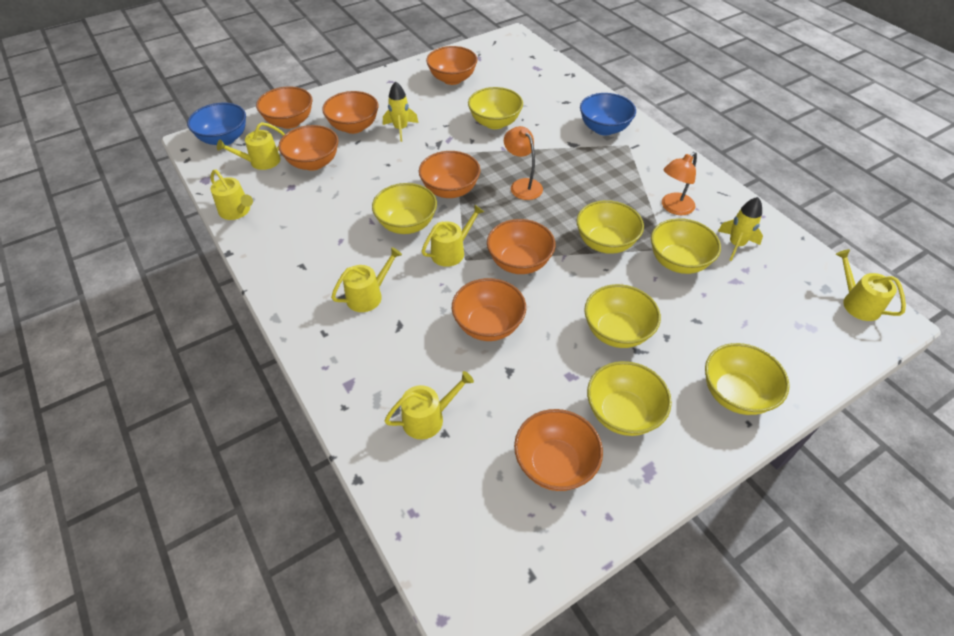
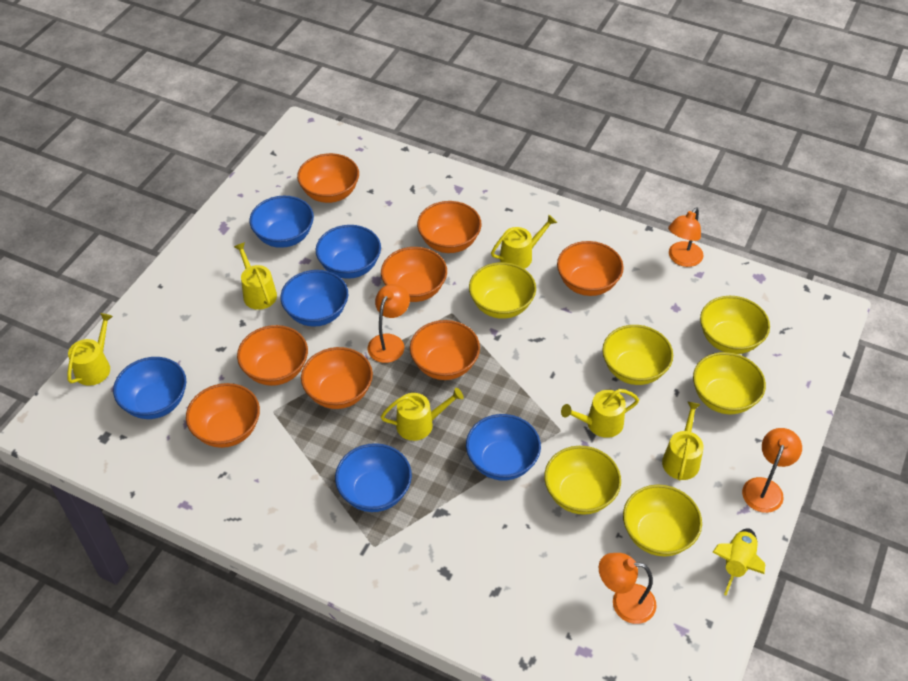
blue bowl: [187,102,246,146] [580,93,636,136] = 2 -> [113,357,186,419] [250,196,314,248] [280,270,348,327] [316,225,381,279] [335,443,412,512] [466,414,541,481] = 6
orange lamp: [504,126,543,200] [662,152,697,215] = 2 -> [367,284,410,363] [599,553,657,624] [668,207,703,267] [742,428,802,513] = 4
yellow bowl: [372,183,437,234] [468,87,523,129] [577,200,644,254] [584,284,661,348] [587,361,672,436] [651,218,721,274] [705,343,790,415] = 7 -> [469,262,536,319] [544,446,621,515] [602,325,673,385] [623,485,702,556] [693,352,766,414] [700,296,770,354] = 6
yellow rocket: [383,81,418,142] [718,197,763,261] = 2 -> [712,528,765,596] = 1

